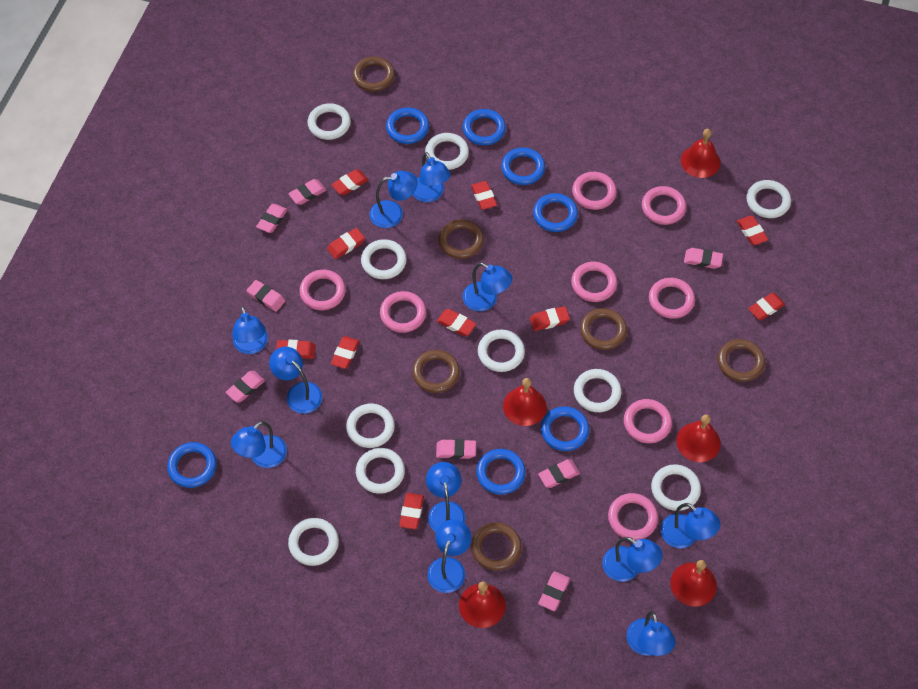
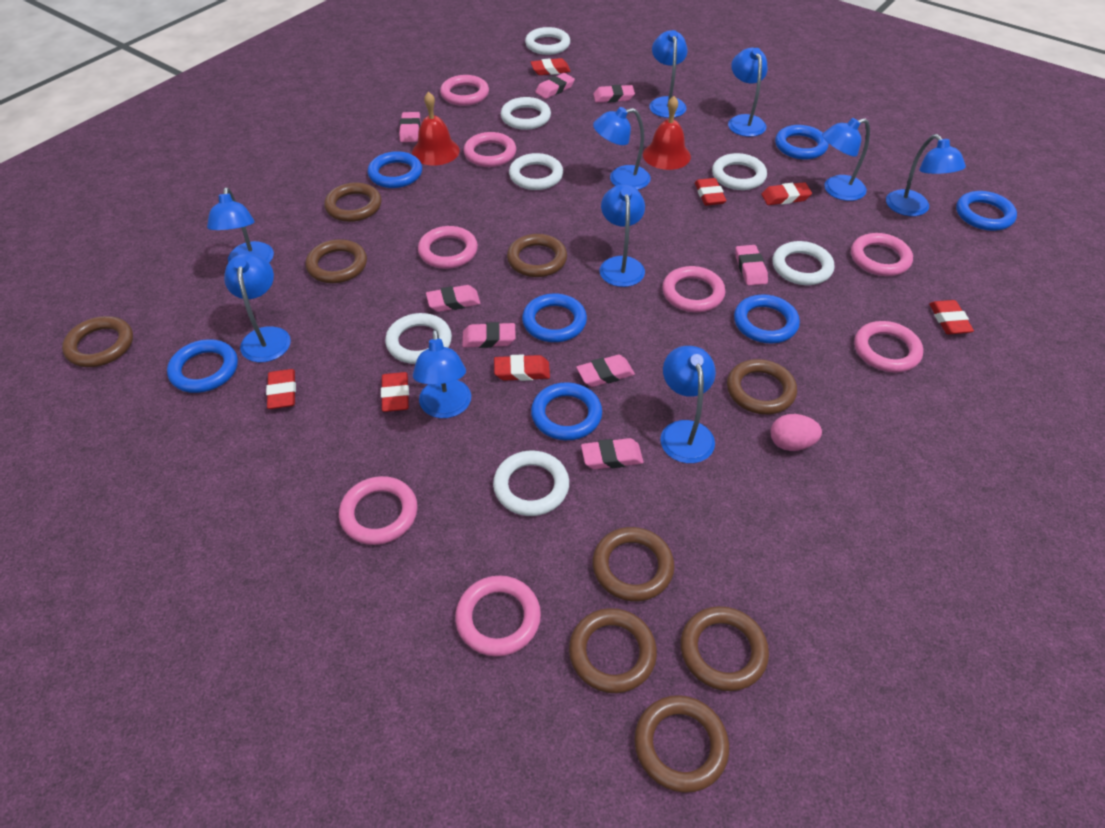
blue lamp: [231,421,287,468] [232,306,268,354] [269,347,323,414] [370,171,418,228] [413,152,451,202] [426,462,466,532] [427,519,471,593] [463,262,512,311] [602,537,663,582] [627,611,676,656] [661,503,720,548] = 11 -> [207,187,274,263] [224,253,291,362] [413,330,471,418] [593,107,651,190] [599,184,645,287] [649,30,687,118] [660,346,716,463] [728,48,768,137] [822,118,870,201] [886,134,966,216] = 10
brown ring: [353,57,395,92] [412,350,460,393] [438,219,484,259] [471,522,522,571] [580,308,627,350] [718,339,765,382] = 6 -> [62,316,133,367] [305,239,367,283] [324,183,382,222] [507,234,567,277] [569,608,657,693] [592,527,674,602] [634,695,729,793] [680,606,769,691] [727,359,797,415] = 9
pink egg: none = 0 -> [771,414,822,451] = 1
red bell: [459,581,505,628] [503,378,546,426] [670,560,717,607] [676,414,721,462] [681,129,720,178] = 5 -> [412,92,460,166] [643,96,691,170] = 2
red eraser: [276,340,316,359] [327,228,365,259] [331,169,369,195] [331,336,360,369] [399,493,424,529] [437,309,476,336] [471,181,497,210] [530,306,570,331] [737,216,768,245] [748,293,785,320] = 10 -> [266,369,296,409] [381,372,409,412] [494,354,550,381] [531,58,571,75] [695,178,726,206] [761,182,812,205] [929,300,974,334] = 7
white ring: [288,518,339,566] [307,103,351,140] [346,404,395,448] [356,448,405,494] [361,239,407,279] [425,133,469,170] [478,330,525,372] [574,369,621,412] [651,464,701,511] [746,180,791,218] = 10 -> [385,313,452,364] [493,451,569,516] [501,97,551,130] [509,153,563,190] [525,27,570,55] [712,153,767,190] [773,241,834,285] = 7

